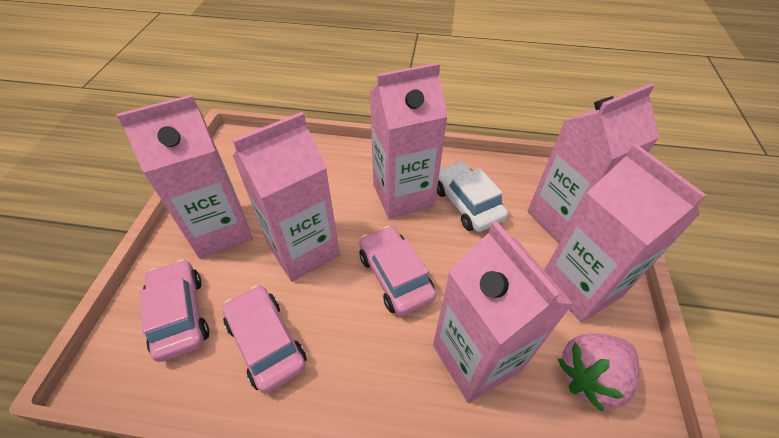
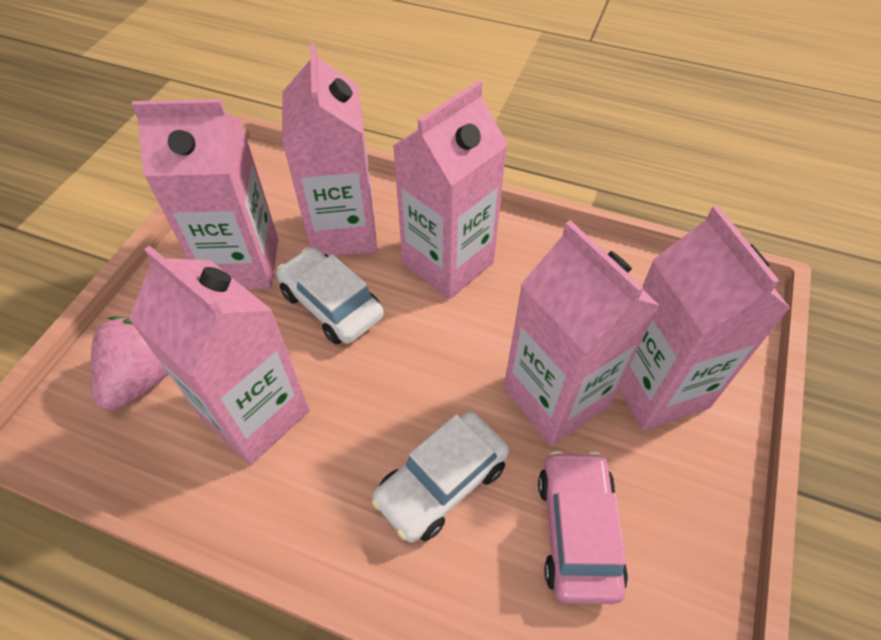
pink car: [140,259,209,362] [223,285,307,394] [359,226,436,316] = 3 -> [538,451,628,604] = 1
white car: [437,161,508,232] = 1 -> [276,247,384,345] [371,412,509,542] = 2

